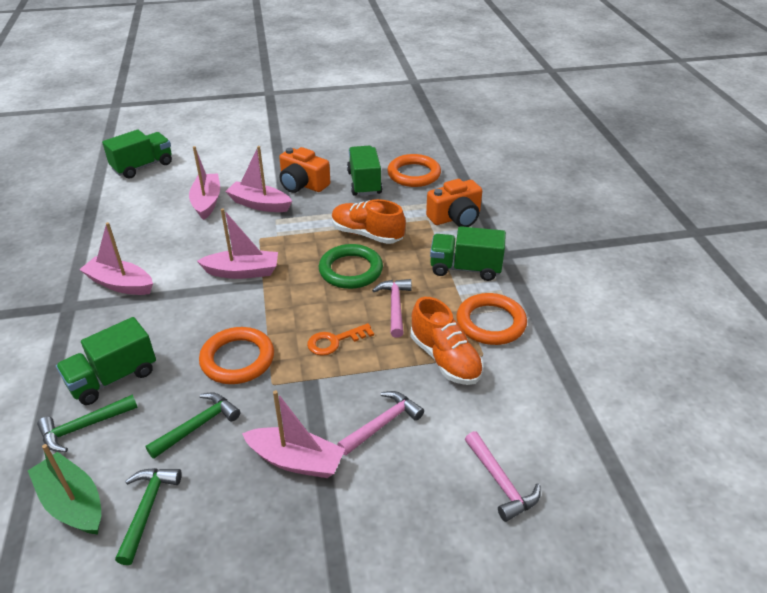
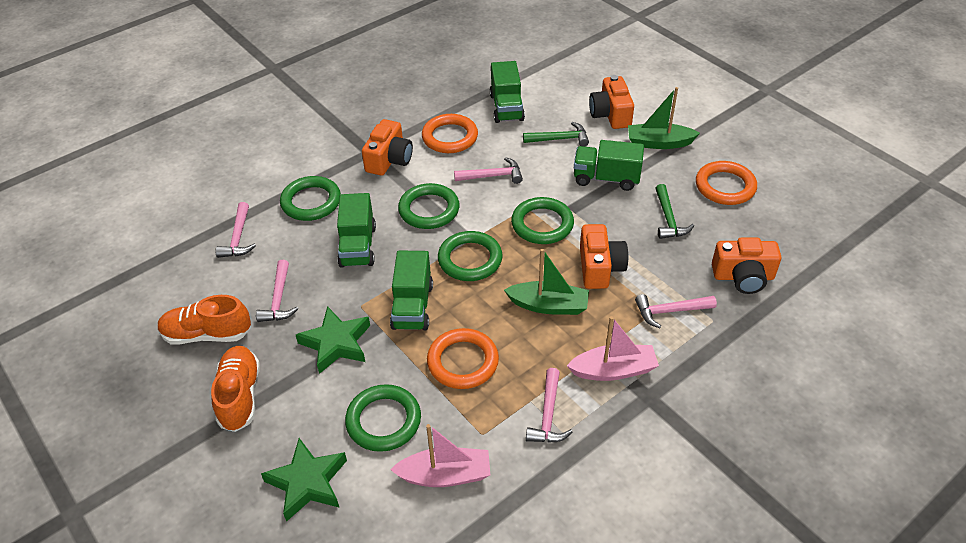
green boat: [28,444,101,535] = 1 -> [504,248,589,315] [628,87,700,149] = 2
green hammer: [37,395,138,452] [115,468,182,565] [145,392,241,459] = 3 -> [523,122,589,147] [655,184,694,239] = 2
green ring: [319,244,383,289] = 1 -> [280,176,341,221] [345,384,421,452] [398,183,460,229] [438,231,503,281] [511,197,574,244] = 5
green star: none = 0 -> [261,438,347,522] [296,306,370,374] = 2
orange camera: [279,147,330,193] [426,179,482,227] = 2 -> [362,119,413,175] [580,224,628,289] [589,75,634,129] [712,237,781,294] = 4
orange key: [307,323,374,356] = 1 -> none = 0
pink boat: [79,222,153,295] [189,146,220,220] [197,208,278,279] [225,146,292,212] [242,390,345,478] = 5 -> [390,424,490,487] [567,316,659,381] = 2
pink hammer: [337,391,424,455] [372,279,412,338] [465,431,541,522] = 3 -> [216,202,256,258] [256,260,298,322] [454,157,523,184] [526,368,572,443] [635,294,717,328] = 5

